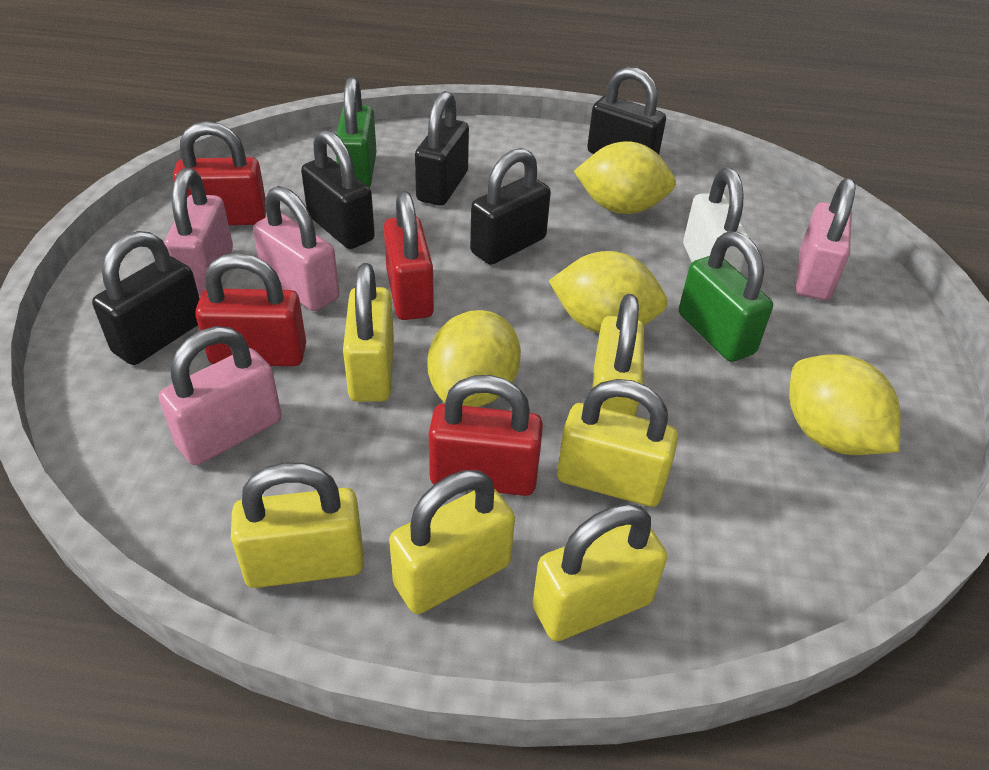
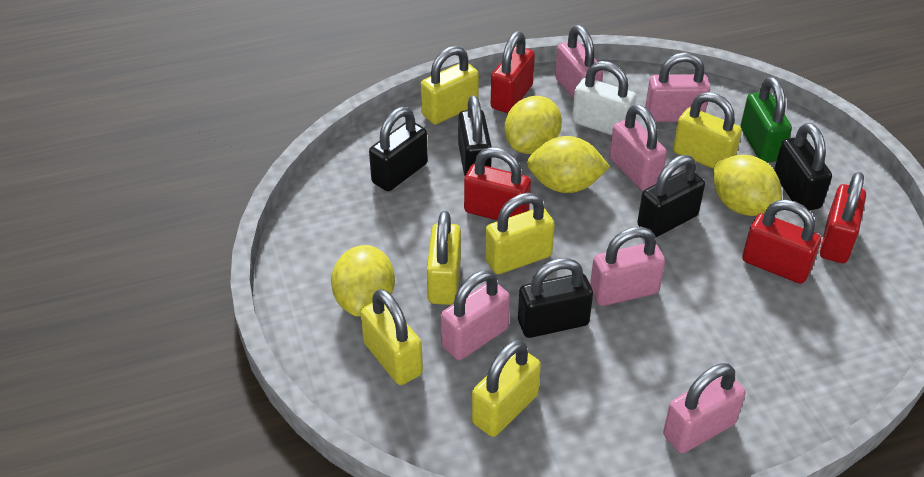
green padlock: [336,77,377,188] [679,231,773,362] = 2 -> [741,77,792,163] = 1
pink padlock: [159,326,282,465] [164,168,233,296] [253,186,339,311] [796,178,855,300] = 4 -> [441,270,510,360] [555,25,603,99] [590,227,665,306] [609,104,667,191] [645,52,710,122] [663,363,745,453] = 6

